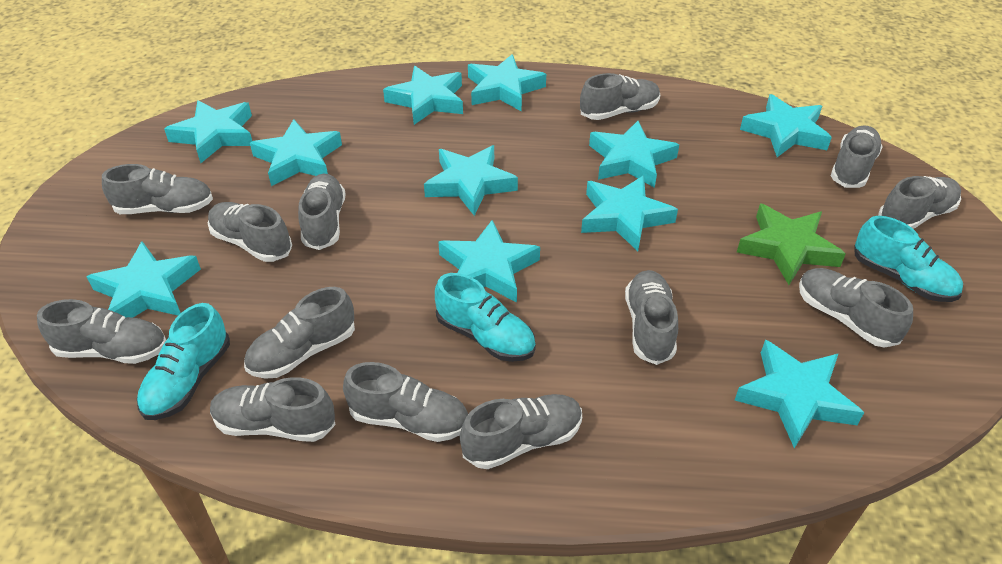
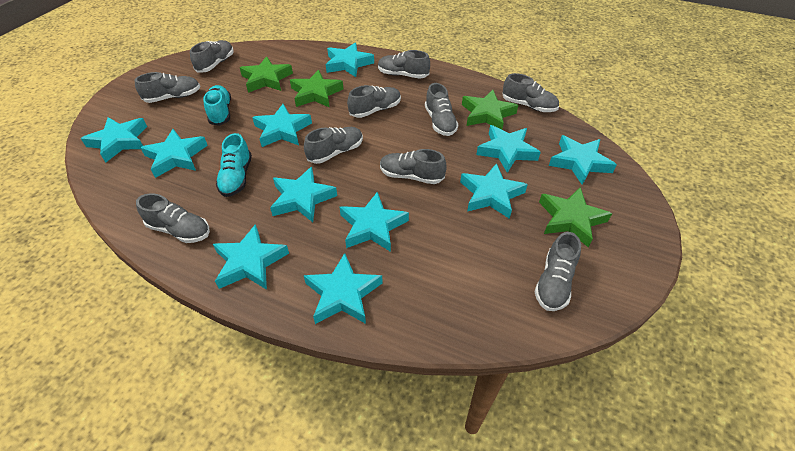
green star: [737,204,846,285] = 1 -> [240,56,293,93] [290,70,343,108] [462,90,518,130] [539,187,612,247] = 4
grey shoe: [37,299,166,364] [102,164,213,214] [208,202,292,262] [210,377,336,442] [244,287,355,379] [298,174,346,250] [343,362,468,442] [460,394,582,469] [580,73,660,120] [625,270,678,365] [799,268,913,348] [831,125,883,188] [878,176,961,229] = 13 -> [135,72,201,103] [136,193,210,243] [190,40,234,73] [304,127,363,164] [347,85,401,118] [378,50,430,79] [380,149,447,184] [425,83,459,136] [502,73,559,112] [535,232,581,311] = 10
turquoise shoe: [137,303,230,420] [435,273,536,362] [854,216,963,302] = 3 -> [203,85,231,126] [216,133,252,197] = 2

